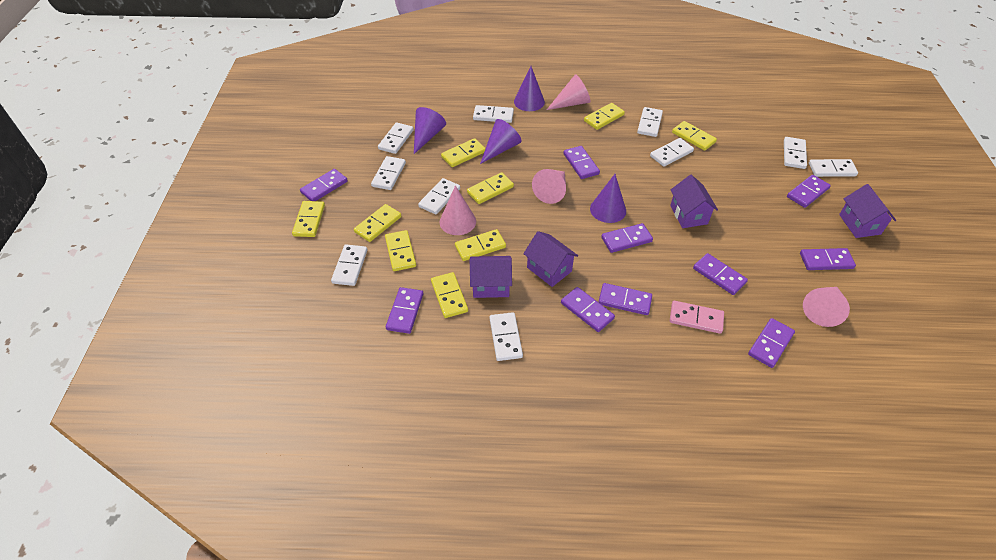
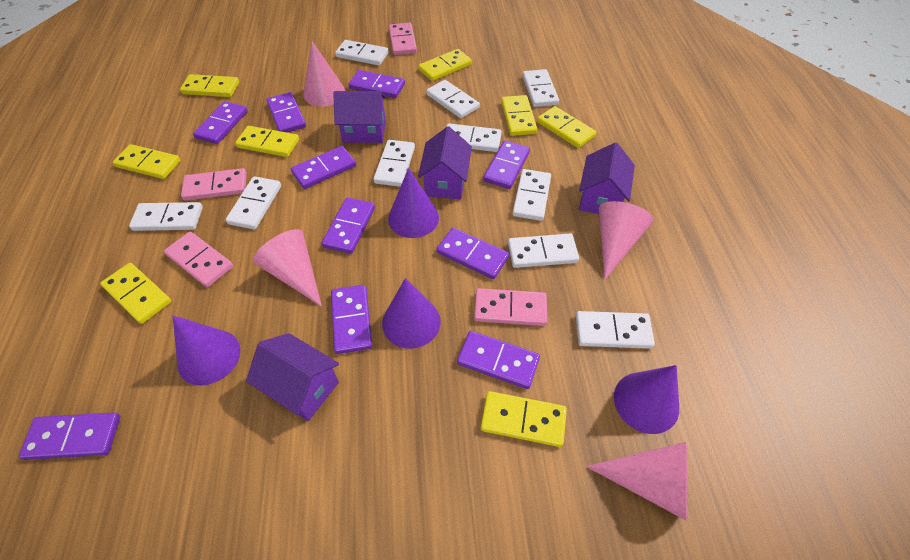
pink domino: [670,301,724,334] = 1 -> [164,232,233,287] [181,168,247,201] [389,23,417,55] [474,288,547,326] = 4
yellow domino: [292,201,325,237] [354,204,401,242] [385,230,416,271] [431,272,468,318] [441,138,486,167] [455,229,506,261] [467,172,514,204] [584,103,625,130] [672,121,717,151] = 9 -> [100,263,171,324] [113,144,181,179] [180,74,239,97] [235,126,299,157] [418,49,472,81] [481,391,567,447] [501,95,537,136] [537,106,596,148] = 8

